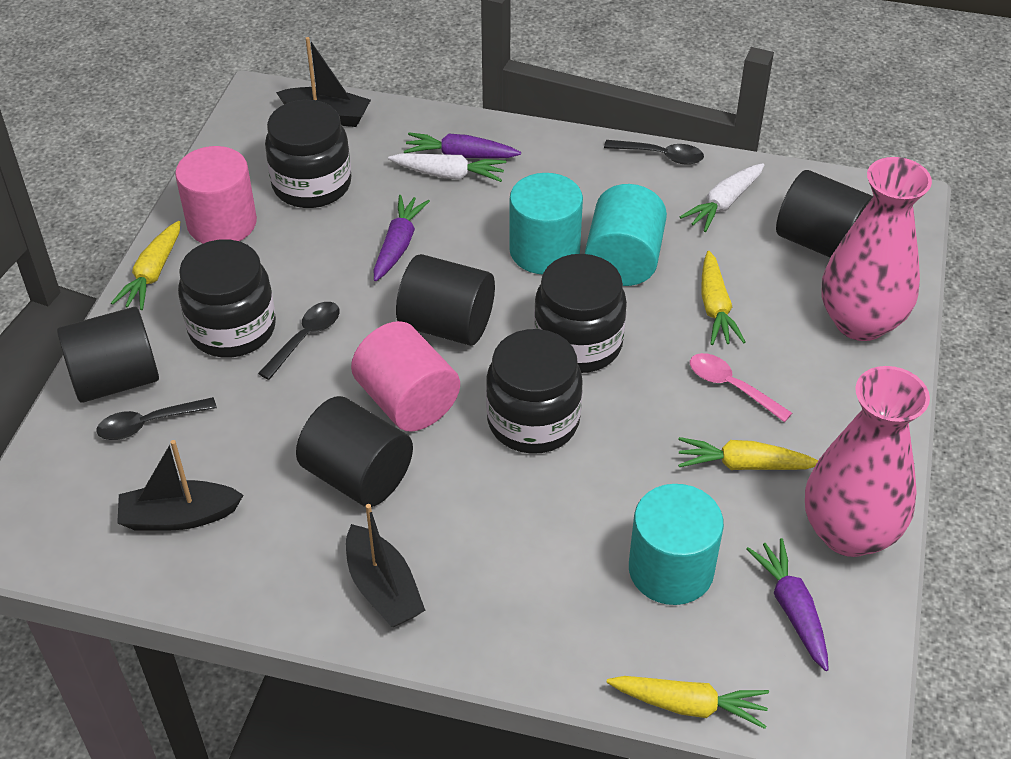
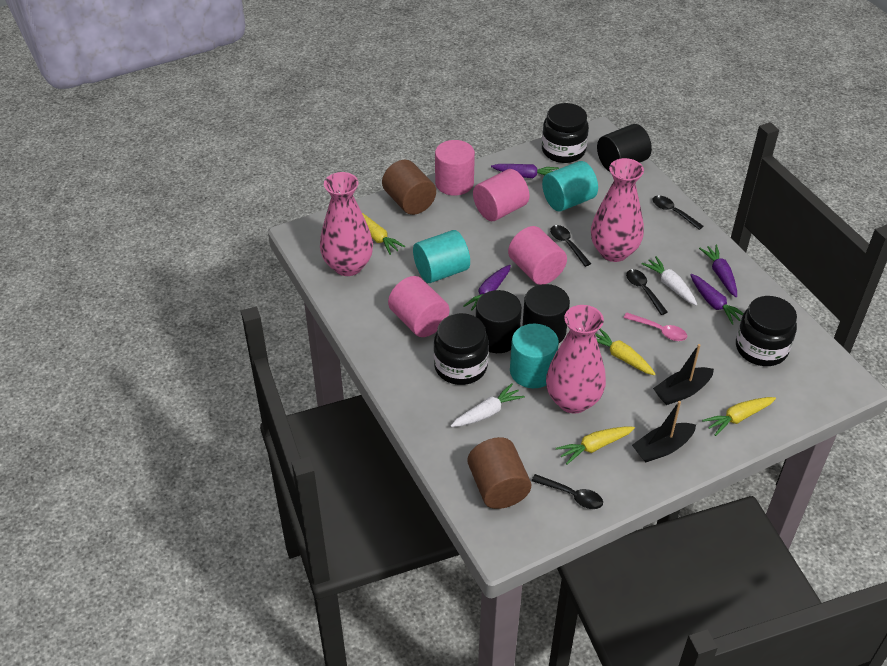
black boat: [117,440,243,531] [276,37,371,127] [346,504,425,627] = 3 -> [632,401,696,462] [653,344,714,405] = 2
black cylinder: [57,307,159,403] [296,396,413,507] [396,254,495,346] [776,170,873,258] = 4 -> [476,290,522,353] [522,284,570,343] [597,124,652,172] = 3
black jar: [178,239,276,358] [265,100,351,208] [486,329,583,454] [534,254,627,373] = 4 -> [433,313,489,385] [542,103,589,163] [736,296,797,366] = 3
black spoon: [97,397,217,440] [258,302,340,380] [604,140,704,165] = 3 -> [531,474,603,509] [550,225,591,267] [626,269,668,315] [652,195,703,230] = 4
brown cylinder: none = 0 -> [382,160,436,215] [467,437,531,509] = 2
pink cylinder: [175,146,257,244] [351,321,460,432] = 2 -> [388,276,449,337] [435,140,475,195] [473,169,530,221] [508,226,567,285] = 4
pink vase: [805,366,930,557] [822,157,932,341] = 2 -> [320,172,373,276] [546,305,606,414] [591,158,644,262] = 3
purple carrot: [374,195,430,281] [404,132,521,158] [746,538,829,671] = 3 -> [463,265,511,310] [491,164,559,178] [690,274,744,325] [699,245,737,298] = 4

